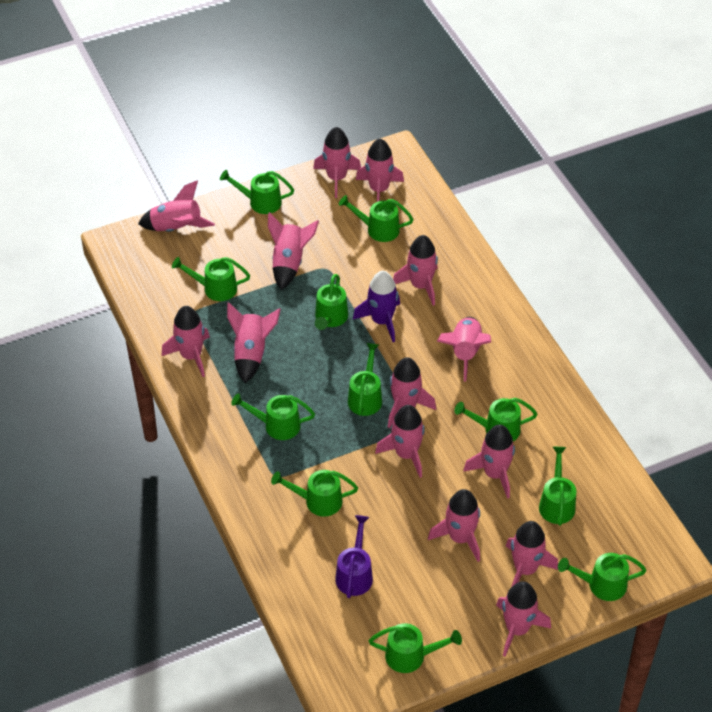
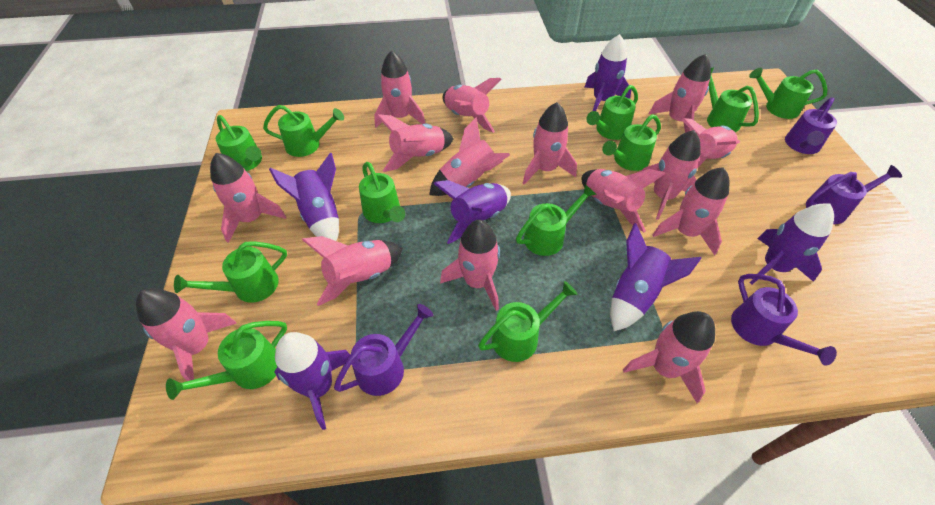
pink rocket: [138,181,215,232] [161,306,210,377] [227,302,281,383] [268,212,319,290] [313,127,361,198] [356,138,404,202] [375,405,425,478] [388,357,436,428] [393,235,438,306] [428,489,480,562] [437,317,491,382] [463,425,515,499] [496,581,551,657] [506,521,558,586] = 14 -> [136,288,237,381] [210,153,286,243] [302,236,403,306] [374,50,425,128] [376,114,454,172] [429,117,510,196] [440,220,500,311] [443,78,501,133] [523,102,577,185] [581,169,666,232] [623,311,715,403] [642,130,700,220] [649,54,711,133] [653,167,729,256] [682,118,740,169] = 15
purple rocket: [353,271,400,342] = 1 -> [269,152,339,241] [274,332,350,430] [433,180,511,244] [585,34,631,111] [610,223,702,331] [750,204,834,285] = 6
purple watering can: [335,515,373,598] = 1 -> [334,304,433,396] [731,274,837,366] [785,97,837,154] [806,165,902,224] = 4

